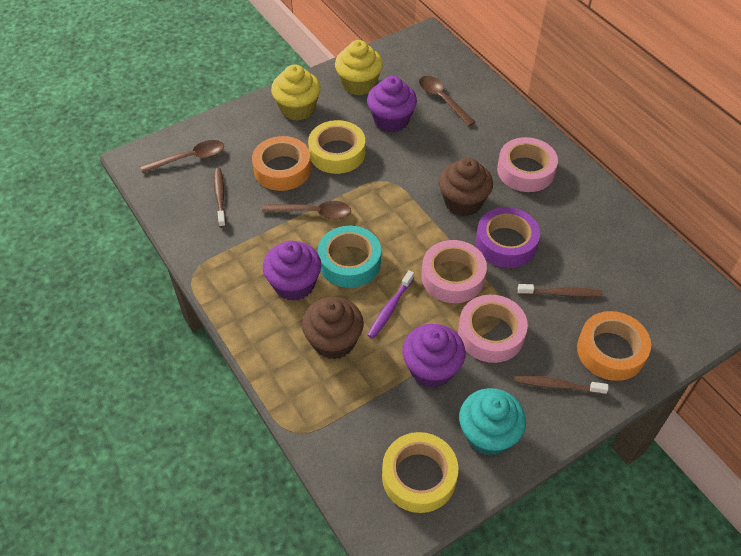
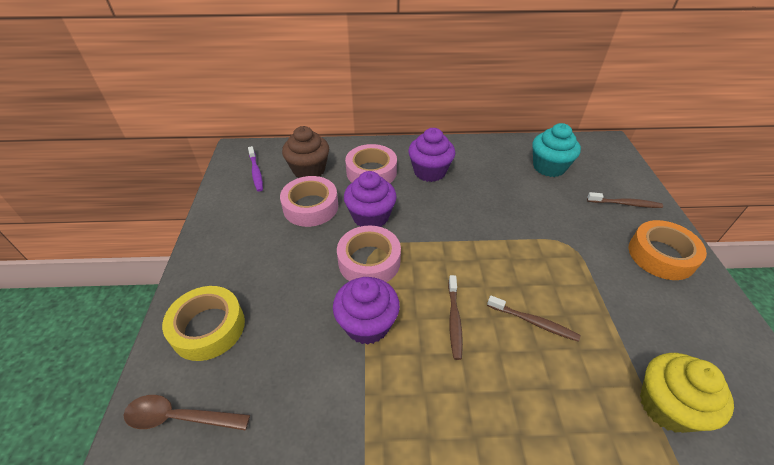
brown cupcake: [302,297,364,360] [439,158,493,216] = 2 -> [282,126,329,178] = 1
brown spoon: [140,140,224,173] [262,201,351,220] [419,76,476,127] = 3 -> [124,395,250,431] = 1
orange tape: [252,136,311,191] [577,311,651,381] = 2 -> [629,220,707,280] = 1
purple tape: [476,207,540,268] = 1 -> none = 0
turquoise tape: [318,226,381,288] = 1 -> none = 0
yellow cupcake: [271,64,321,121] [335,40,383,96] = 2 -> [640,353,734,433] = 1
yellow tape: [308,120,365,174] [382,432,458,513] = 2 -> [162,286,245,361] = 1

